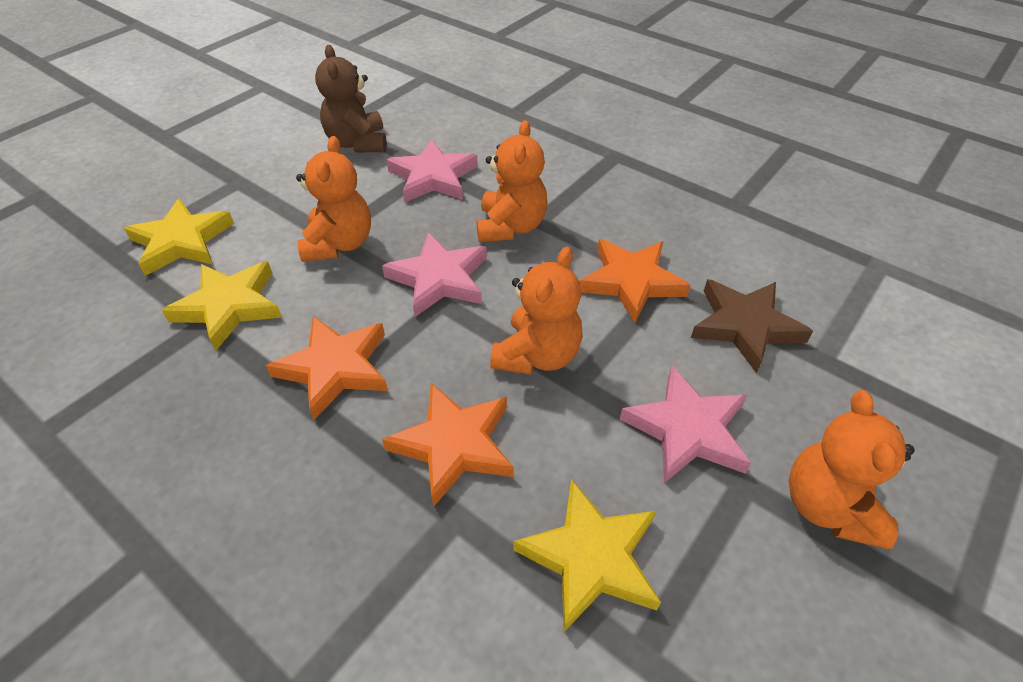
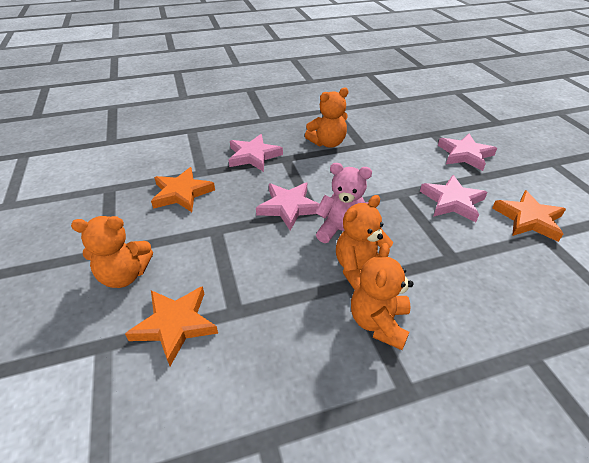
brown star: [691,279,813,373] = 1 -> none = 0
brown teddy bear: [315,45,387,152] = 1 -> none = 0
pink star: [382,233,487,317] [387,139,478,203] [620,366,751,483] = 3 -> [229,134,283,172] [256,183,319,231] [420,175,488,222] [438,134,497,171] = 4
pink teddy bear: none = 0 -> [315,163,372,243] = 1
yellow star: [124,198,234,276] [162,261,282,350] [514,479,661,632] = 3 -> none = 0

